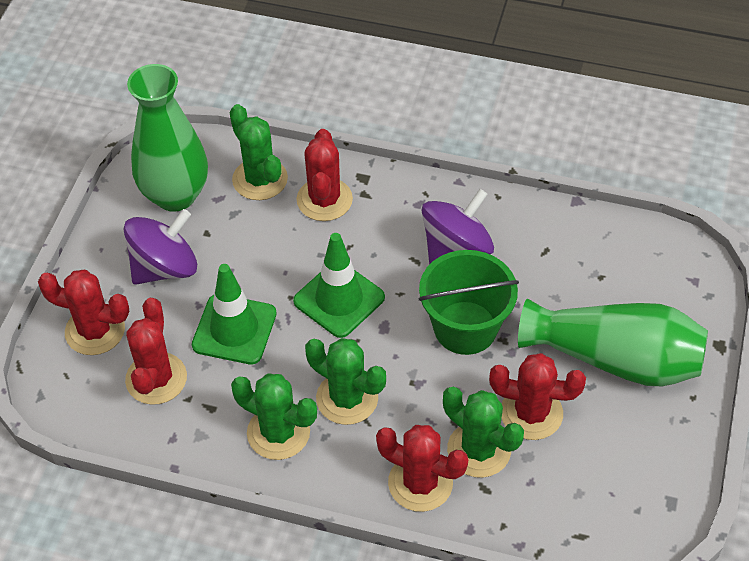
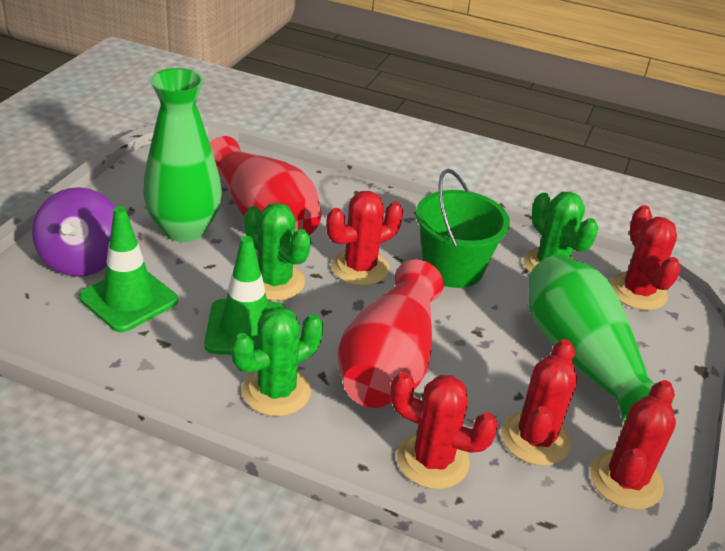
green cactus: [229,104,288,200] [231,374,317,460] [305,338,386,425] [443,387,524,478] = 4 -> [231,307,323,416] [244,203,311,301] [524,192,599,273] = 3
purple spinning top: [123,209,197,285] [422,189,494,265] = 2 -> [32,187,116,277] = 1
red vase: none = 0 -> [210,136,322,235] [337,259,444,408] = 2

